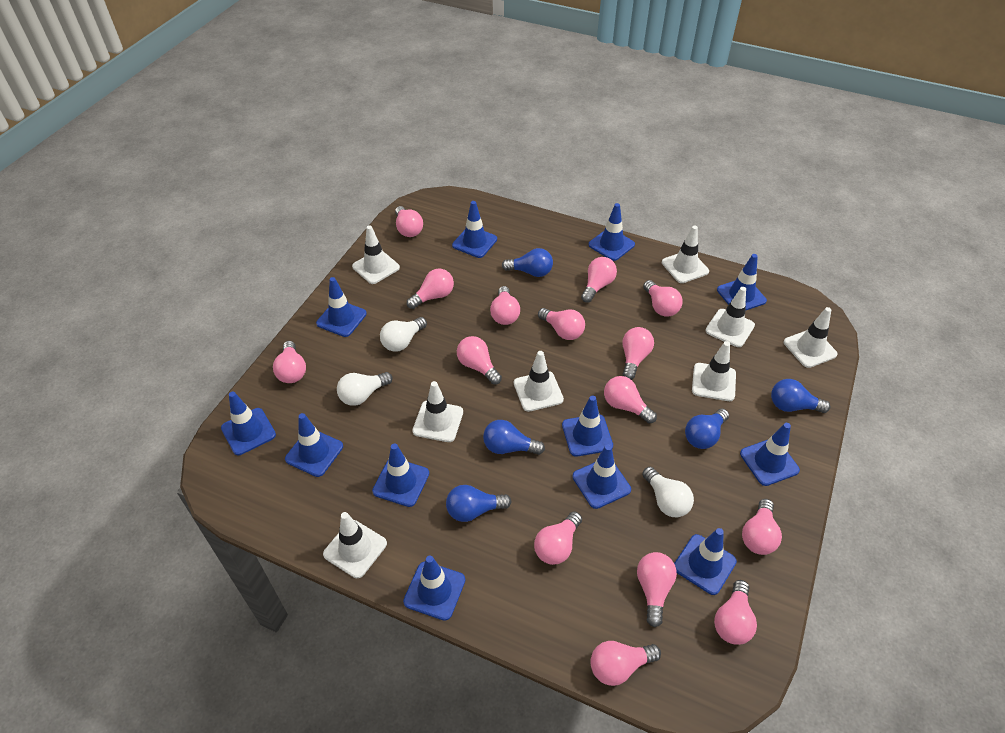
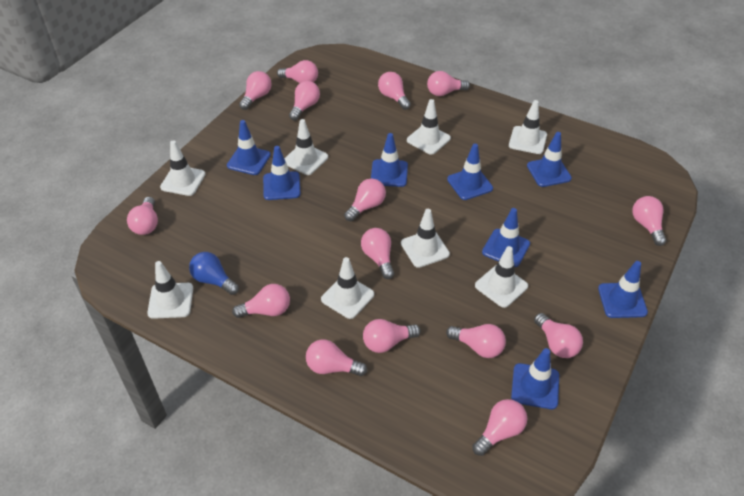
blue light bulb: [446,485,512,522] [483,420,545,455] [502,248,553,277] [685,408,729,449] [771,379,831,413] = 5 -> [189,252,239,295] = 1
blue traffic cone: [221,392,276,455] [285,413,343,477] [316,277,367,337] [372,443,429,507] [403,556,465,621] [452,201,497,258] [562,395,613,457] [573,444,631,509] [589,203,635,261] [674,528,737,595] [717,254,767,311] [740,423,800,486] = 12 -> [227,120,271,175] [263,146,301,200] [371,133,408,187] [447,144,493,200] [482,208,530,267] [511,348,559,409] [527,132,572,187] [598,261,648,318] = 8
white light bulb: [337,372,393,406] [380,317,427,352] [642,467,694,517] = 3 -> none = 0

